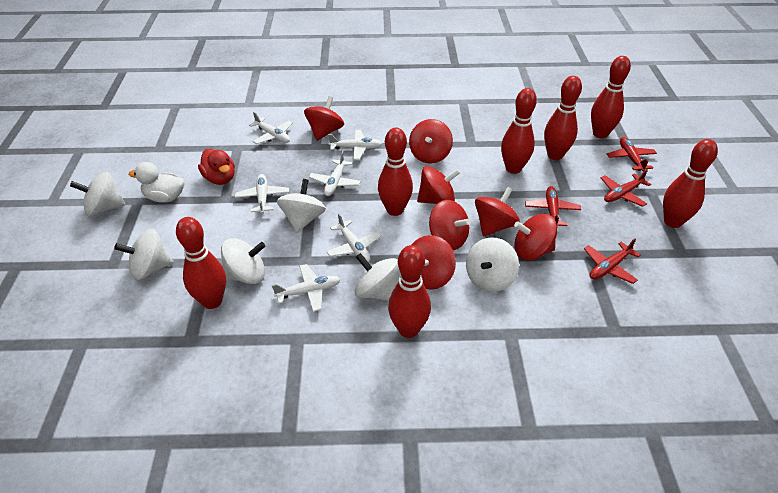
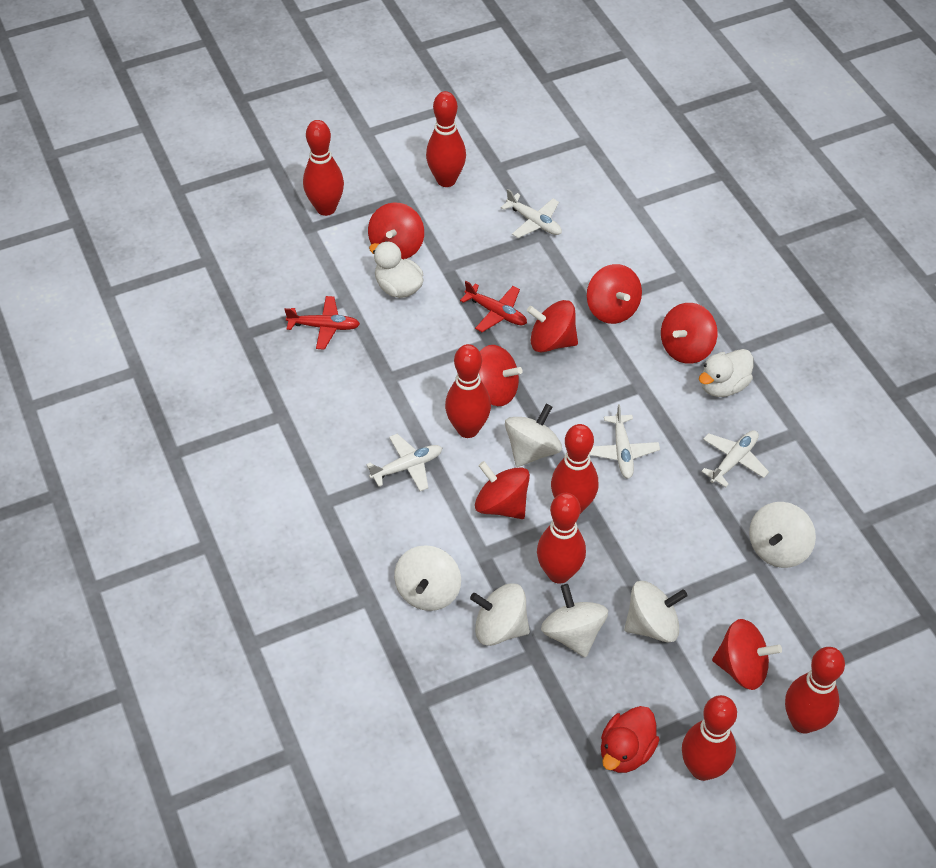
red plane: [525,186,581,227] [584,238,641,284] [601,169,651,207] [607,137,657,172] = 4 -> [284,296,360,350] [460,281,527,332] = 2
white duck: [129,162,184,203] = 1 -> [369,241,424,298] [699,349,753,397] = 2
white plane: [235,174,289,214] [249,112,293,144] [272,264,341,312] [309,151,361,196] [327,213,382,262] [328,130,382,160] = 6 -> [366,434,442,491] [501,189,562,238] [589,404,660,479] [701,430,769,487] = 4

